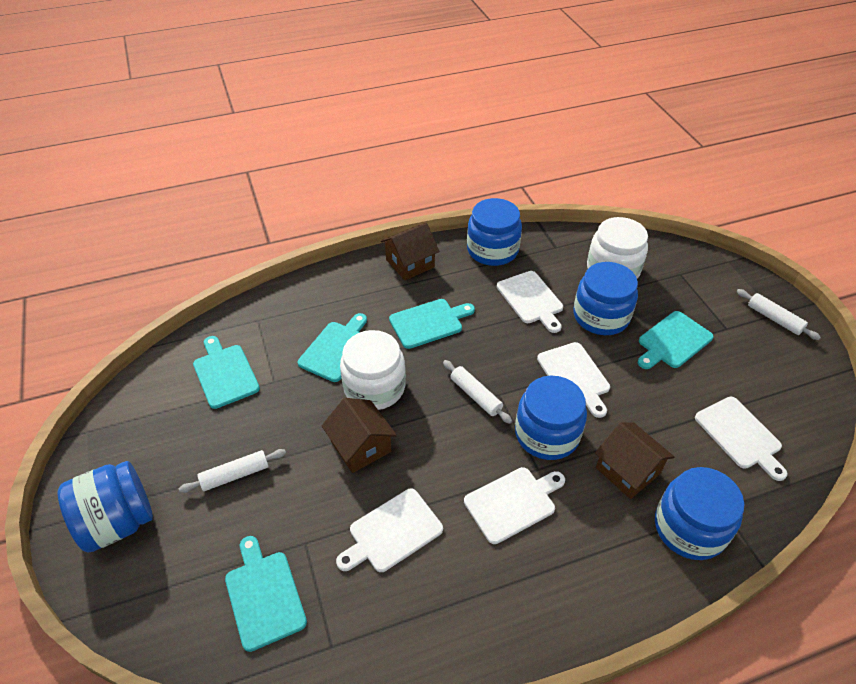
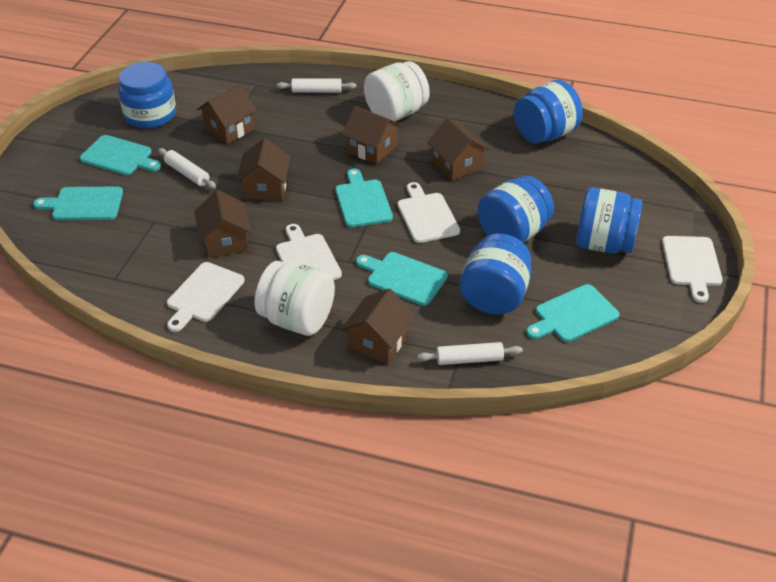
brown house: [322,398,397,473] [381,223,439,280] [595,422,674,499] = 3 -> [194,190,252,258] [197,85,257,144] [236,138,290,200] [342,106,402,164] [342,288,415,364] [427,118,490,181] = 6
white cutting board: [336,489,443,572] [464,467,565,544] [497,271,563,333] [537,342,610,418] [695,397,788,481] = 5 -> [167,262,245,332] [276,224,342,280] [397,182,460,243] [662,236,723,303] = 4

